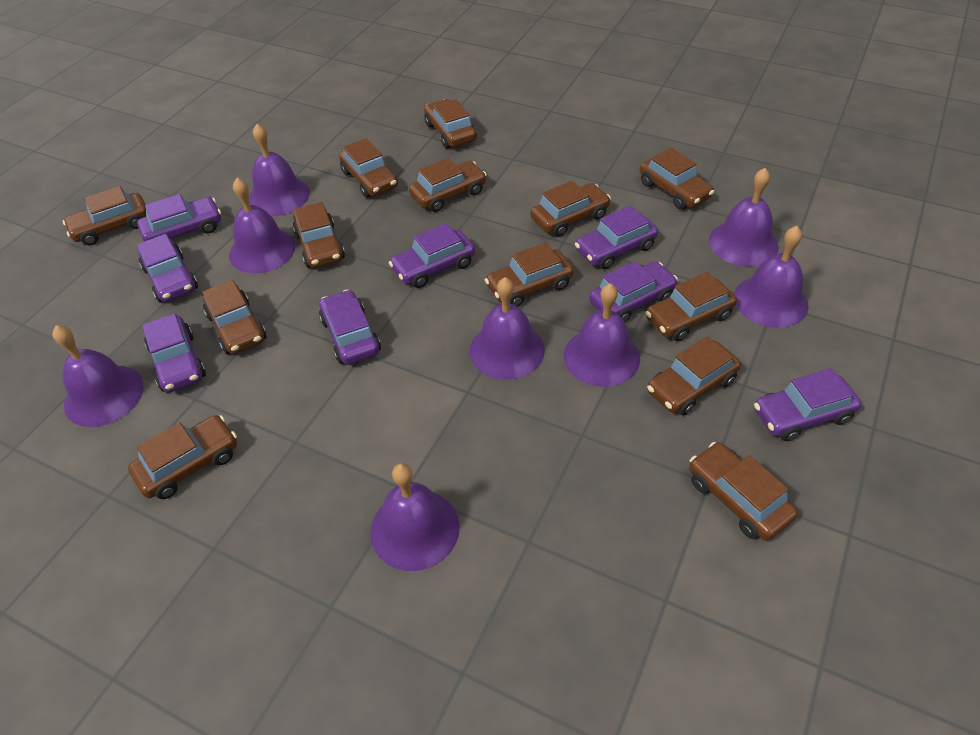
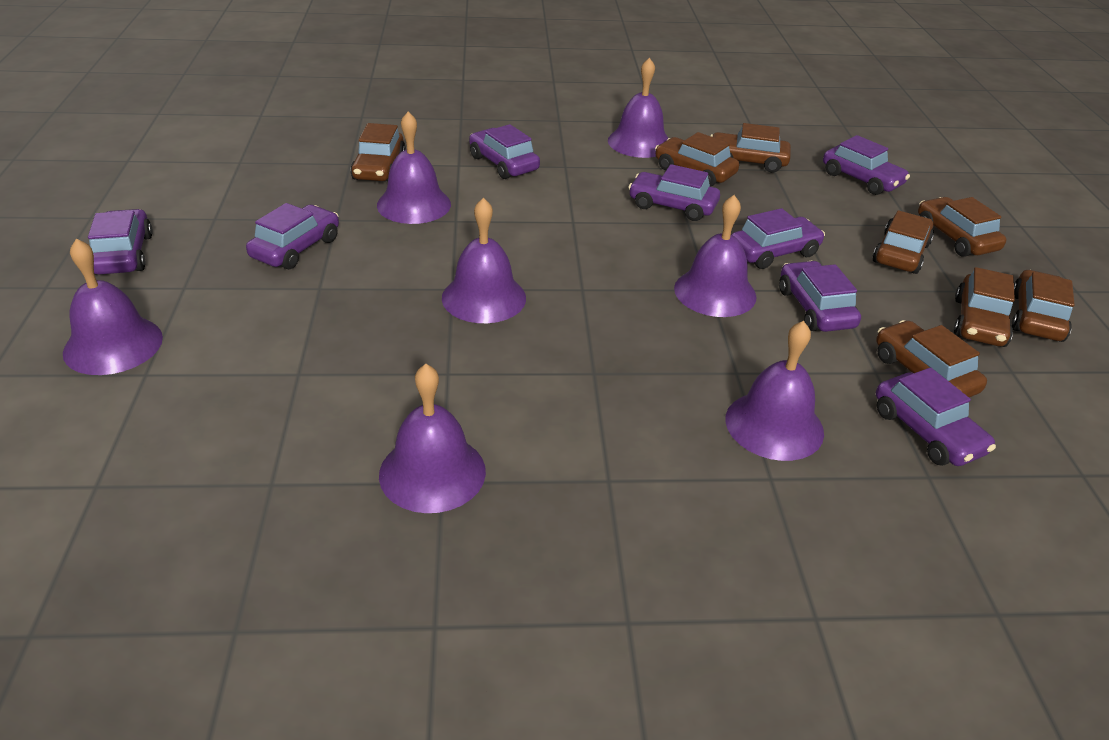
brown car: [63,186,146,246] [128,415,237,499] [202,280,266,354] [293,202,345,268] [339,138,398,198] [409,158,487,212] [424,99,477,149] [485,242,574,307] [531,181,611,237] [640,148,714,209] [646,272,737,341] [647,336,741,415] [689,442,798,541] = 13 -> [350,123,406,182] [655,132,739,187] [711,123,791,173] [873,210,934,274] [876,320,987,397] [918,197,1006,257] [954,267,1015,347] [1012,270,1075,342] = 8
purple bell: [52,325,144,427] [229,178,296,273] [249,124,310,216] [370,463,460,571] [470,277,545,380] [564,283,640,387] [709,168,779,267] [734,226,809,328] = 8 -> [63,238,163,375] [377,112,451,224] [379,364,486,513] [442,198,526,323] [608,57,668,158] [674,195,757,317] [725,321,824,461] = 7

